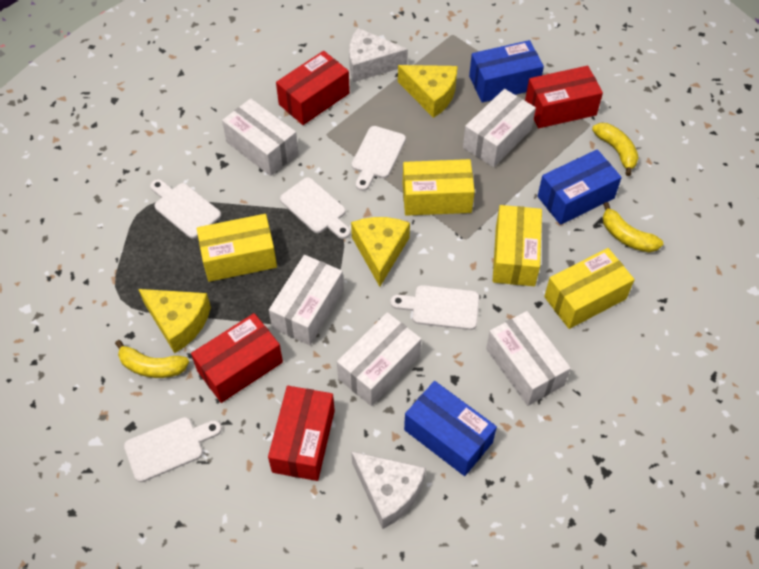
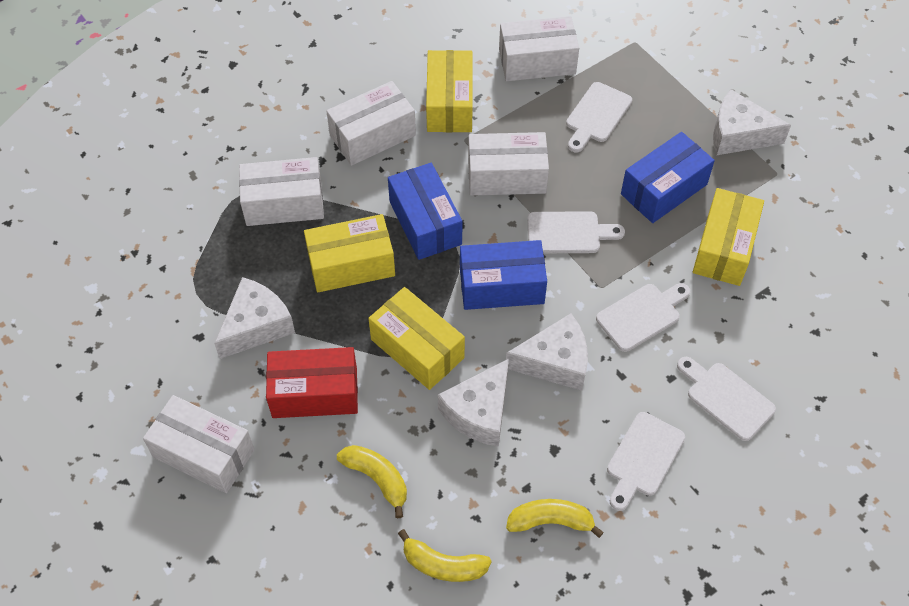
red box: [191,313,283,403] [268,386,335,481] [276,51,350,125] [525,66,603,128] = 4 -> [266,347,358,418] = 1
white cheese: [349,28,408,82] [351,451,426,529] = 2 -> [214,277,295,359] [438,359,509,447] [506,313,588,391] [713,89,791,155] = 4
yellow cheese: [138,289,211,353] [351,217,410,287] [398,65,458,118] = 3 -> none = 0

